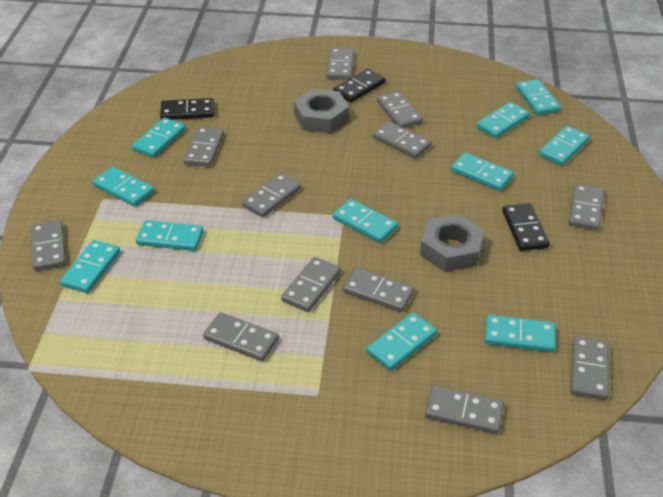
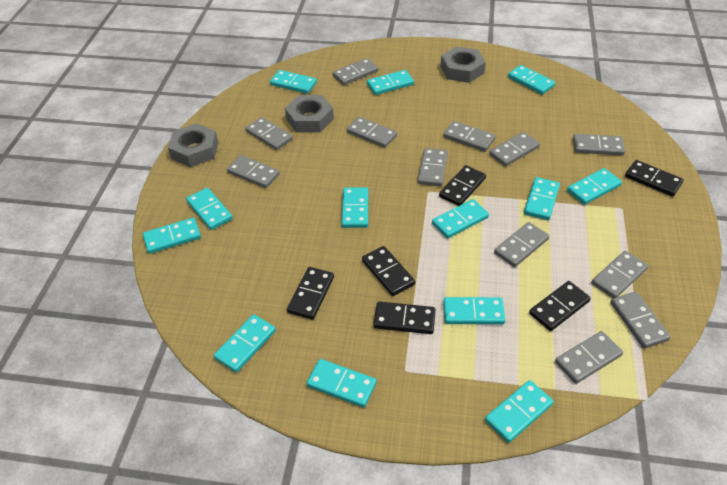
black domino: [160,98,214,120] [333,69,386,103] [502,203,550,251] = 3 -> [287,267,334,320] [362,246,415,296] [373,302,436,334] [439,165,486,206] [529,281,591,331] [625,160,684,197] = 6
grey nut: [294,89,349,133] [420,214,484,272] = 2 -> [168,123,218,167] [285,95,334,133] [441,46,486,83] = 3
turquoise domino: [60,240,120,293] [93,167,154,207] [132,117,186,158] [136,220,203,251] [333,199,398,243] [366,312,437,371] [451,152,514,191] [476,102,530,138] [485,315,556,352] [516,79,561,115] [539,126,590,166] = 11 -> [143,218,201,254] [186,188,233,230] [214,314,276,373] [270,70,317,94] [306,359,377,408] [342,187,368,228] [367,70,414,95] [432,199,489,239] [443,297,505,325] [485,380,554,443] [508,65,555,95] [524,177,560,220] [567,168,622,205] = 13

